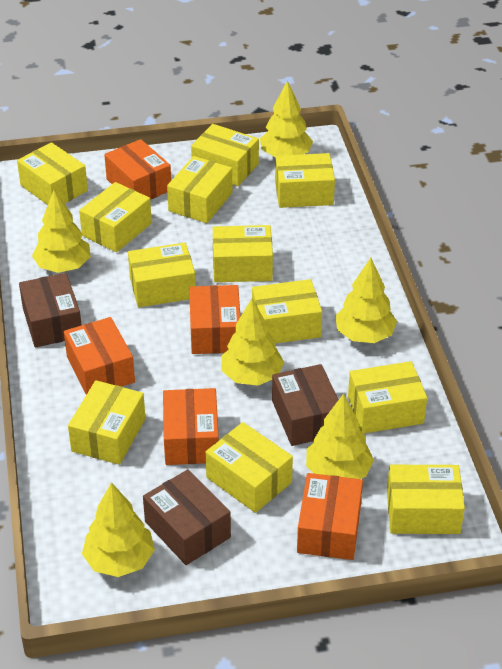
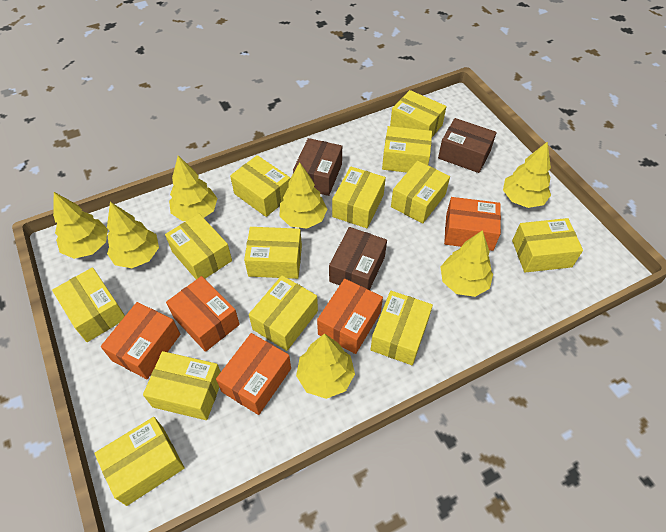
yellow box: [17,142,88,205] [68,380,146,465] [79,182,152,252] [128,243,196,307] [167,156,232,223] [191,124,259,186] [206,422,293,513] [213,225,273,282] [252,279,322,343] [275,153,335,208] [348,361,427,434] [387,465,465,534] = 12 -> [52,267,125,342] [94,417,184,506] [143,351,221,420] [165,214,232,279] [230,155,290,217] [244,227,302,279] [249,275,318,351] [332,166,386,228] [371,291,433,365] [382,126,432,173] [390,90,446,137] [391,161,450,224] [512,218,583,273] = 13
yellow tree: [32,190,91,273] [82,482,155,577] [221,298,284,386] [260,80,313,157] [306,393,374,479] [335,258,397,343] = 6 -> [53,192,108,259] [107,202,159,268] [169,156,218,221] [280,162,327,229] [296,333,355,399] [441,230,493,297] [503,141,551,208] = 7

